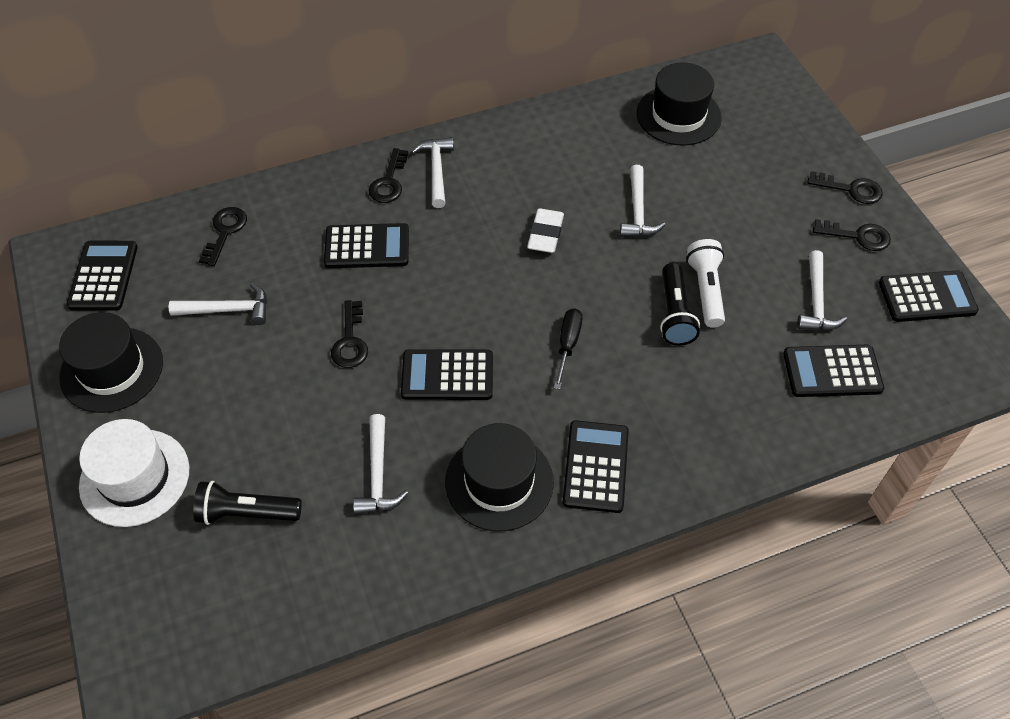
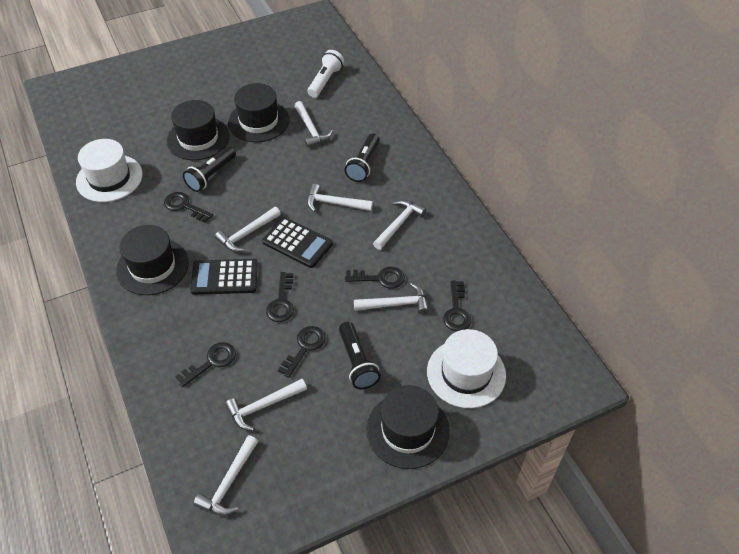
black calculator: [67,241,138,311] [324,223,409,268] [401,349,493,400] [563,420,629,513] [783,345,884,397] [879,270,979,322] = 6 -> [190,259,258,295] [262,217,333,268] = 2
black flashlight: [193,481,302,525] [660,263,700,346] = 2 -> [183,146,236,192] [339,322,381,389] [345,133,380,182] = 3
black hat: [59,312,163,413] [445,423,554,532] [637,62,722,146] = 3 -> [116,225,189,295] [167,100,230,160] [228,83,290,142] [366,385,450,469] = 4
black key: [199,207,247,266] [331,300,368,368] [368,148,408,203] [807,171,883,204] [813,219,891,251] = 5 -> [164,192,213,223] [175,342,236,387] [266,272,294,322] [278,326,326,378] [345,267,405,289] [443,281,471,331] = 6
black screwdriver: [554,308,583,389] = 1 -> none = 0
white eraser: [527,208,564,253] = 1 -> none = 0
white hammer: [169,283,267,325] [353,414,408,514] [411,137,454,208] [620,165,666,237] [797,250,847,330] = 5 -> [193,435,258,516] [215,207,281,252] [225,379,307,431] [294,101,333,148] [307,184,373,212] [354,283,429,315] [373,200,426,250] = 7
white hat: [79,419,189,527] = 1 -> [76,139,143,202] [427,329,506,408] = 2

